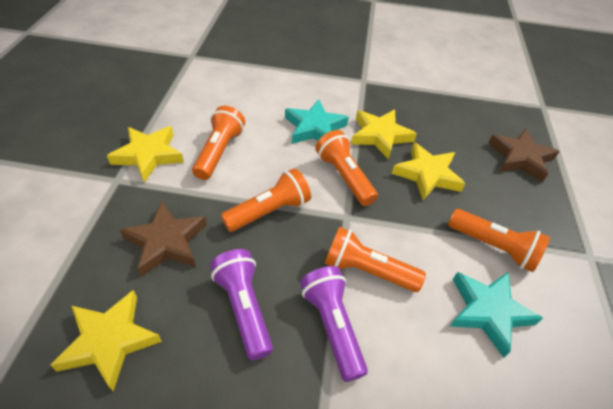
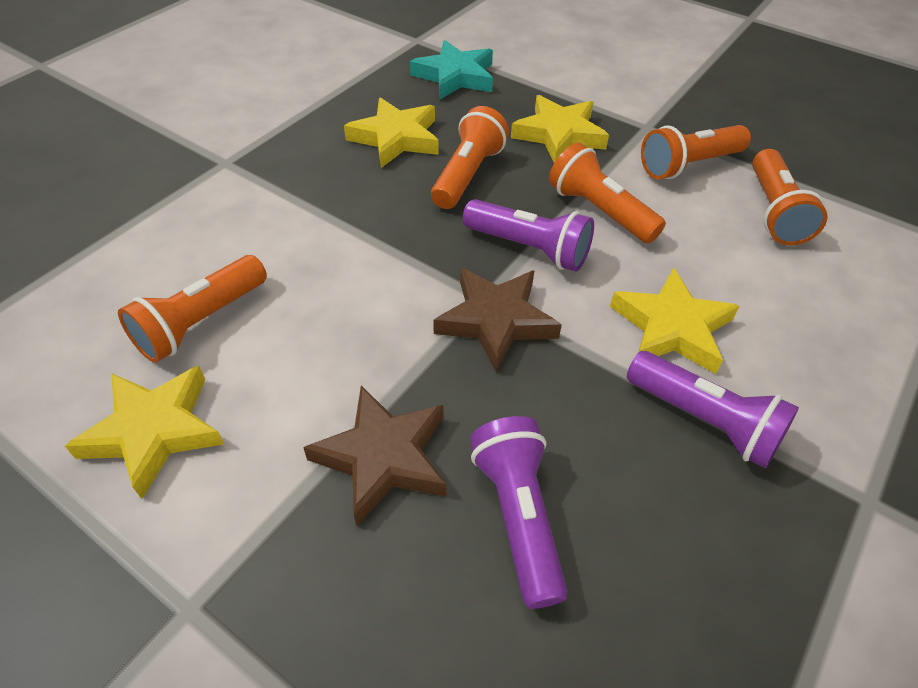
purple flashlight: [210,249,273,361] [300,266,368,382] = 2 -> [463,199,594,272] [470,416,568,609] [627,351,799,468] = 3
turquoise star: [285,100,349,144] [450,272,543,358] = 2 -> [410,40,493,99] = 1

